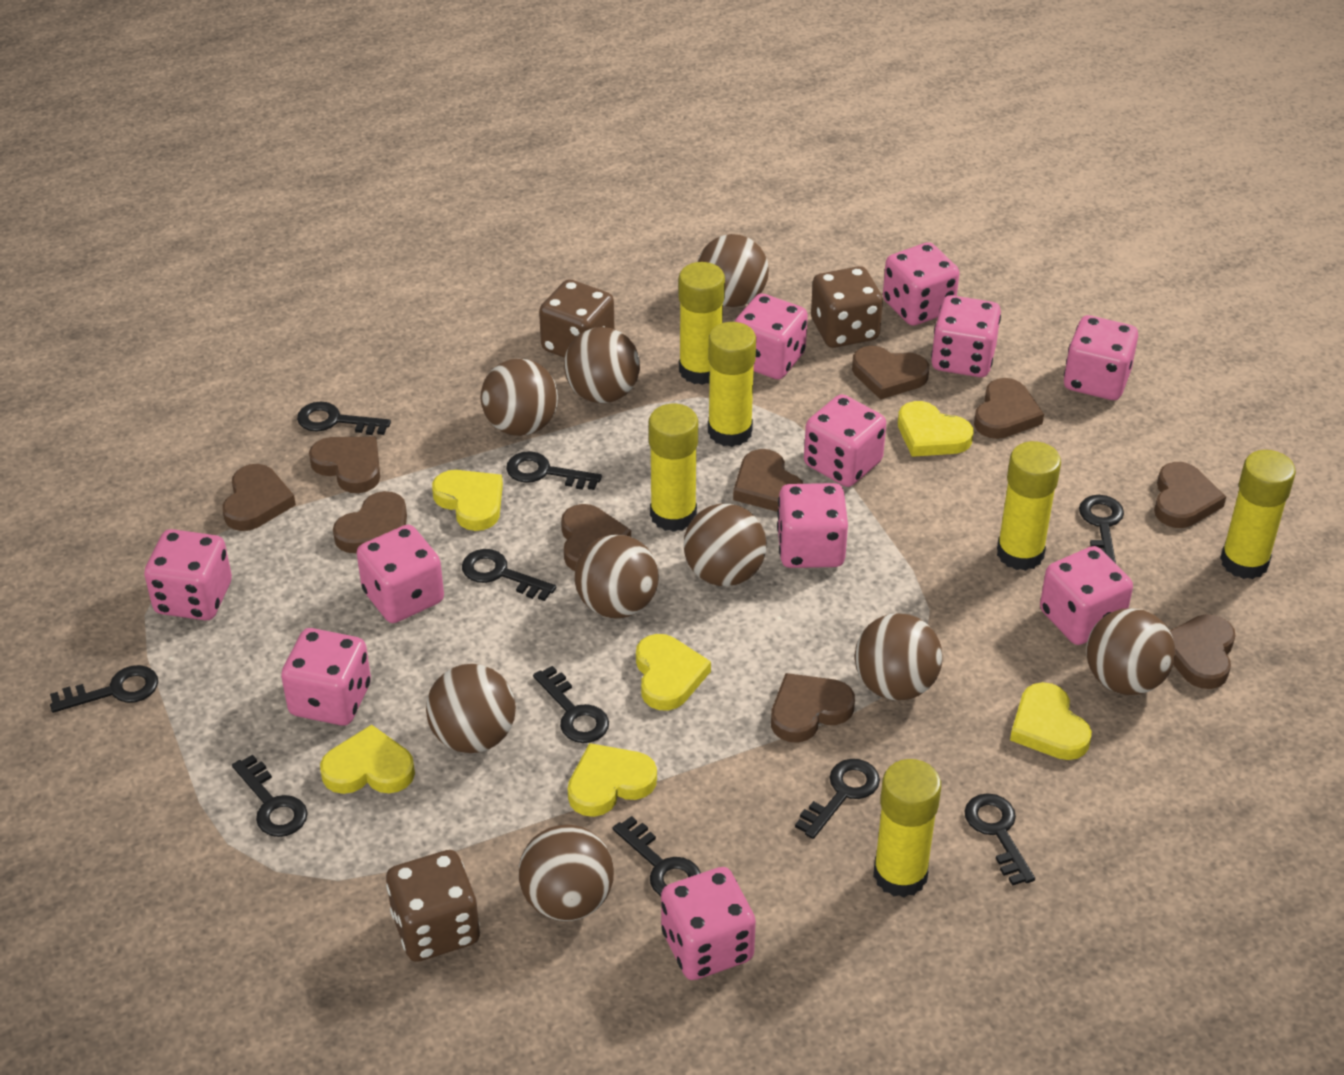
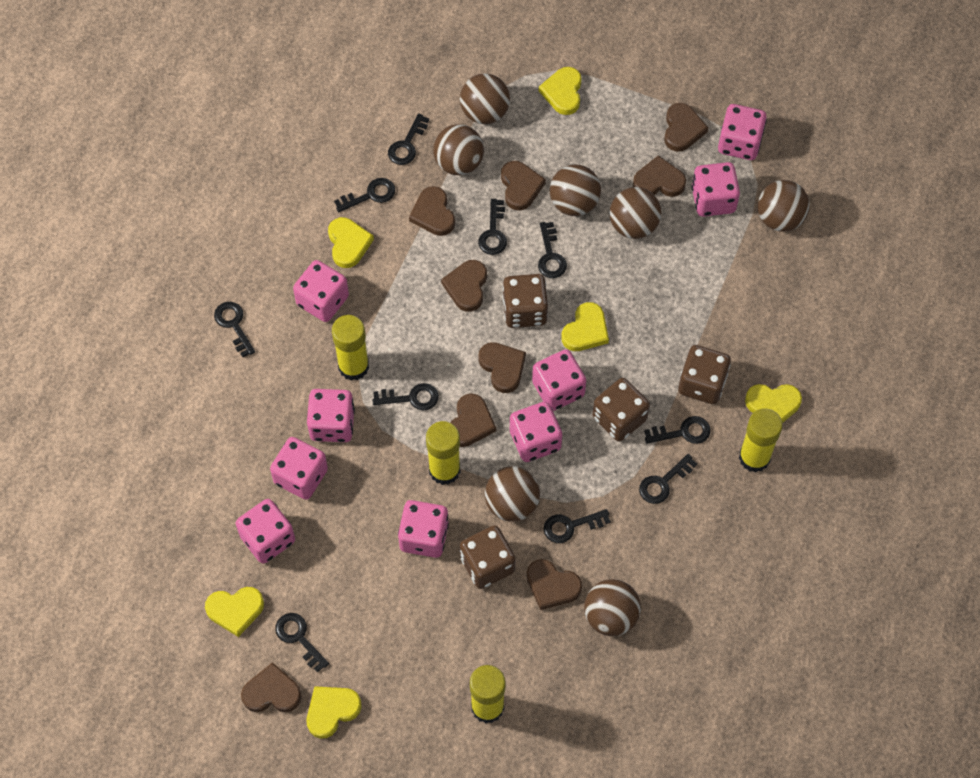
brown ball: [426,664,516,753] [481,358,558,436] [519,825,614,921] [564,327,640,403] [575,534,659,618] [684,504,766,586] [698,234,769,307] [855,613,942,701] [1086,608,1175,695] = 9 -> [433,124,484,175] [460,73,510,124] [485,466,540,522] [550,165,601,216] [584,579,641,636] [610,187,661,239] [757,180,810,232] = 7
brown dice: [386,850,480,962] [539,279,615,358] [811,266,883,348] = 3 -> [460,525,515,589] [503,274,548,328] [592,378,650,442] [678,345,731,404] = 4
brown heart: [222,464,296,531] [309,437,380,493] [333,491,407,553] [561,504,631,571] [733,449,803,512] [771,673,855,743] [852,346,929,400] [974,378,1044,439] [1154,462,1226,528] [1170,614,1236,689] = 10 -> [241,662,302,712] [409,186,455,236] [441,260,487,312] [450,393,496,447] [478,342,526,393] [501,161,546,210] [526,559,582,610] [633,155,686,197] [664,103,709,152] = 9
pink dice: [144,529,232,620] [281,628,371,726] [357,525,444,623] [661,867,756,980] [735,293,808,379] [777,483,848,568] [804,394,886,487] [883,242,960,326] [931,295,1001,377] [1040,546,1133,645] [1064,315,1138,400] = 11 -> [236,499,295,564] [270,437,328,500] [293,260,349,322] [307,389,355,442] [398,500,449,558] [510,402,562,462] [532,349,586,411] [692,162,740,217] [718,104,767,160] = 9
yellow glue stick: [649,404,698,532] [679,262,725,385] [708,322,756,447] [873,759,941,898] [997,441,1061,571] [1220,450,1296,579] = 6 -> [332,315,369,381] [426,421,460,485] [470,665,506,724] [739,408,783,473] = 4

